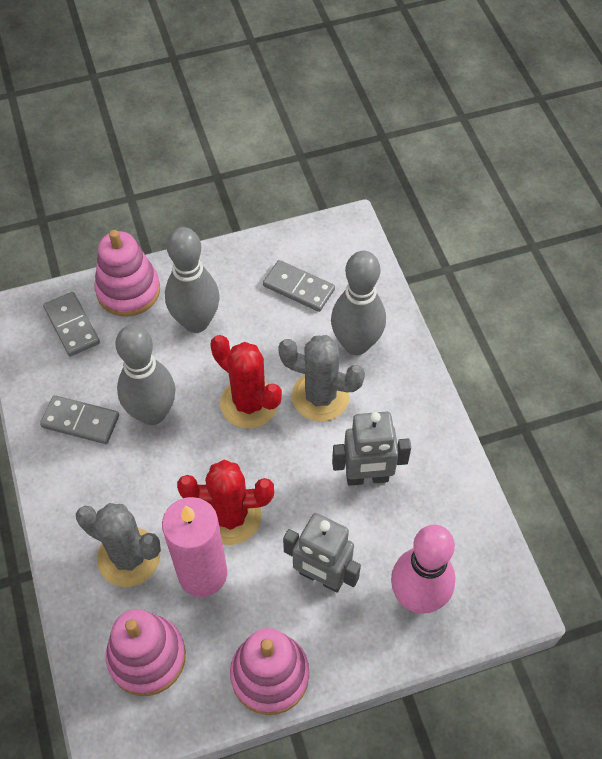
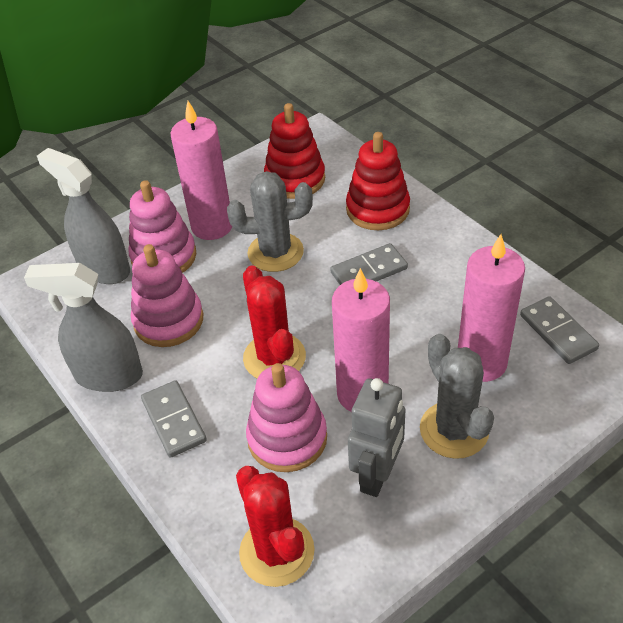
grey bowling pin: [115,325,176,425] [165,227,220,333] [331,251,386,355] = 3 -> none = 0
grey robot: [283,513,361,593] [332,412,411,486] = 2 -> [348,378,406,497] = 1
grey spray bottle: none = 0 -> [24,263,143,392] [37,148,130,284] = 2
pink bowling pin: [391,525,455,614] = 1 -> none = 0
pink candle: [162,497,227,597] = 1 -> [171,101,232,240] [332,268,390,412] [458,234,525,382] = 3
red stacking toy: none = 0 -> [264,103,325,199] [346,132,410,230] = 2

